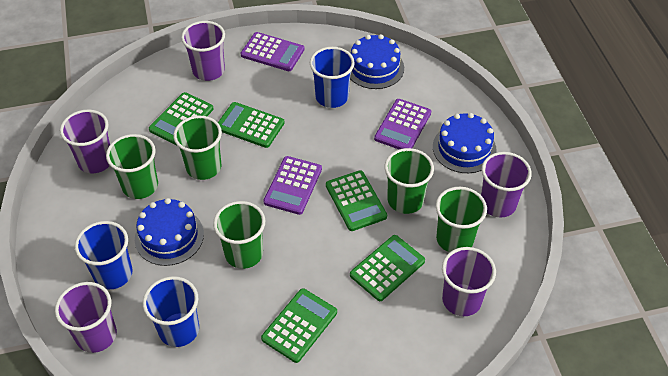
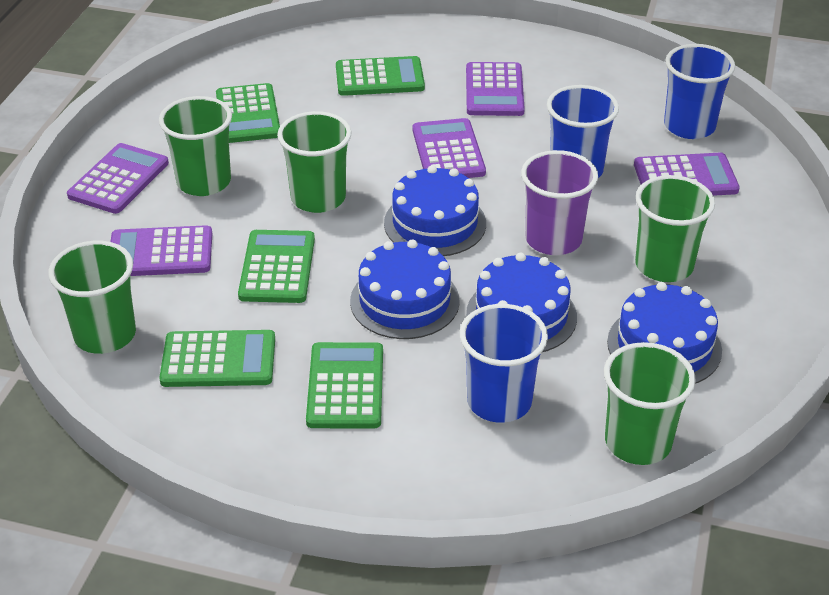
blue cake: [135,198,204,266] [350,34,404,89] [433,113,497,173] = 3 -> [350,239,460,339] [384,165,486,256] [466,253,577,352] [607,282,722,384] = 4
purple calculator: [241,32,304,71] [263,156,322,215] [374,99,431,149] = 3 -> [67,143,169,214] [110,225,212,276] [413,118,486,178] [466,62,525,116] [634,153,740,196] = 5
purple cup: [55,282,117,353] [60,110,110,173] [181,21,225,81] [442,247,496,316] [481,152,532,218] = 5 -> [521,150,598,255] = 1

